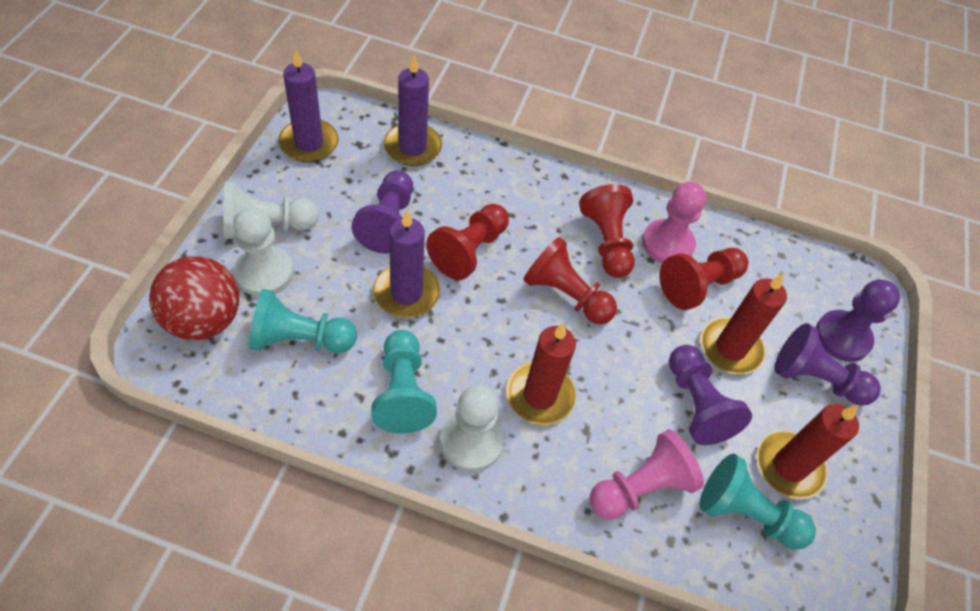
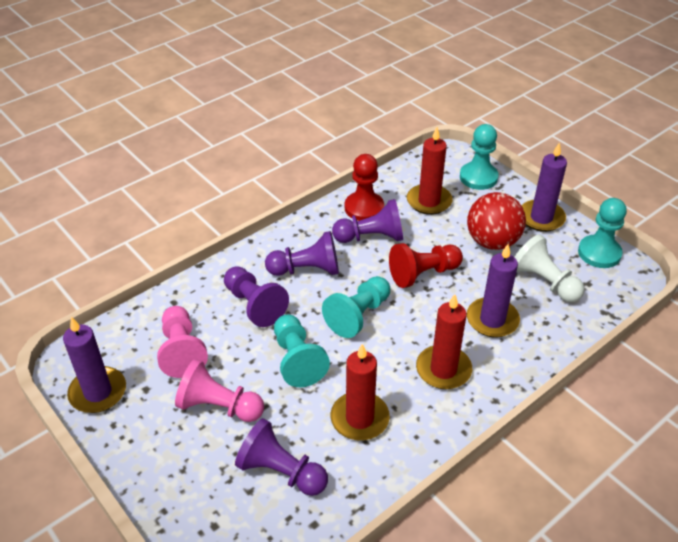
red pawn: [426,204,509,280] [523,237,617,324] [579,184,635,278] [659,248,748,310] = 4 -> [345,154,384,221] [389,243,463,288] = 2
turquoise pawn: [249,289,357,353] [371,330,437,433] [699,454,816,550] = 3 -> [274,315,330,387] [322,276,390,338] [460,124,499,190] [578,198,627,268] = 4
white pawn: [223,182,319,239] [233,207,294,296] [440,385,504,472] = 3 -> [515,234,585,302] = 1

